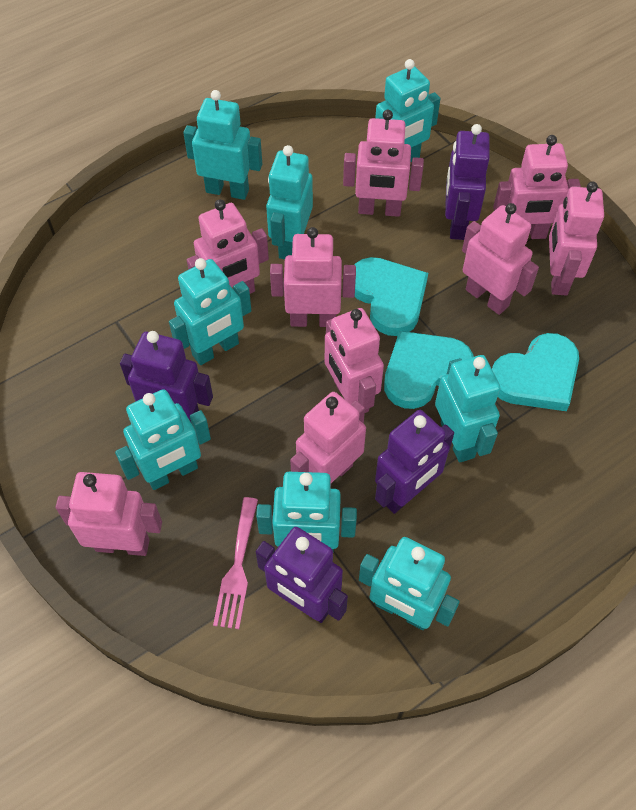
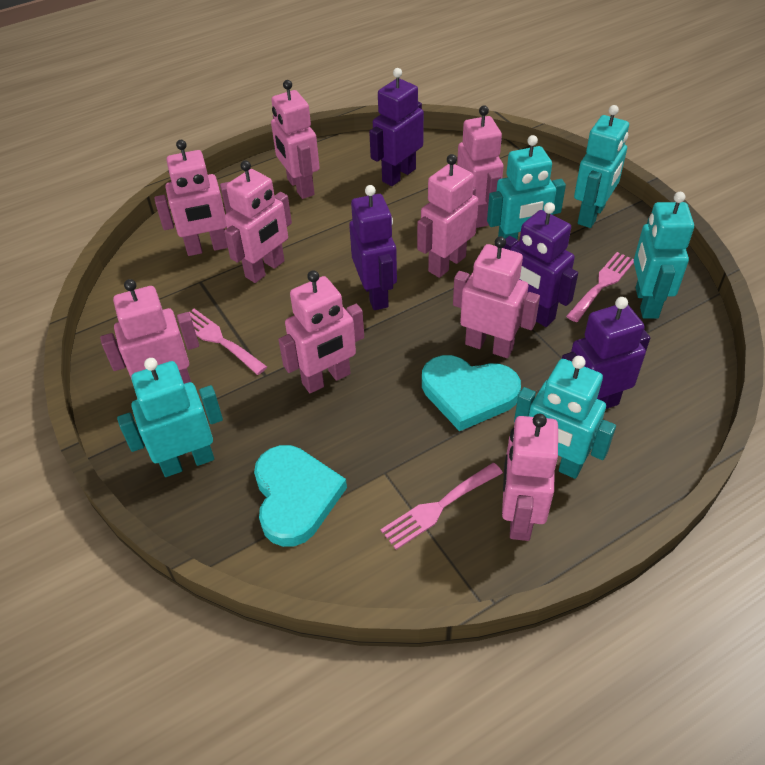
pink fork: [213,497,258,629] = 1 -> [189,309,267,375] [381,463,503,550] [566,252,634,322] = 3
turquoise heart: [354,257,428,336] [384,331,474,409] [492,333,579,411] = 3 -> [254,445,347,547] [422,355,521,431] = 2
turquoise robot: [115,389,211,490] [169,258,252,365] [183,90,262,200] [256,472,357,552] [266,145,313,259] [359,537,460,630] [375,59,441,163] [435,355,500,462] = 8 -> [117,358,223,477] [487,135,566,240] [514,356,616,479] [574,105,629,228] [634,192,694,319] = 5

